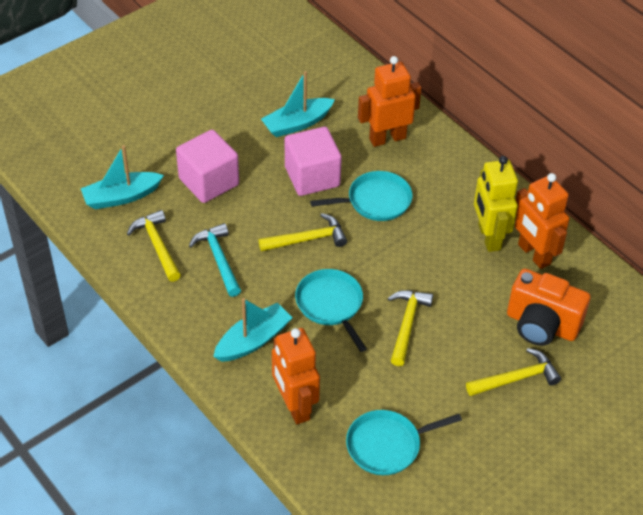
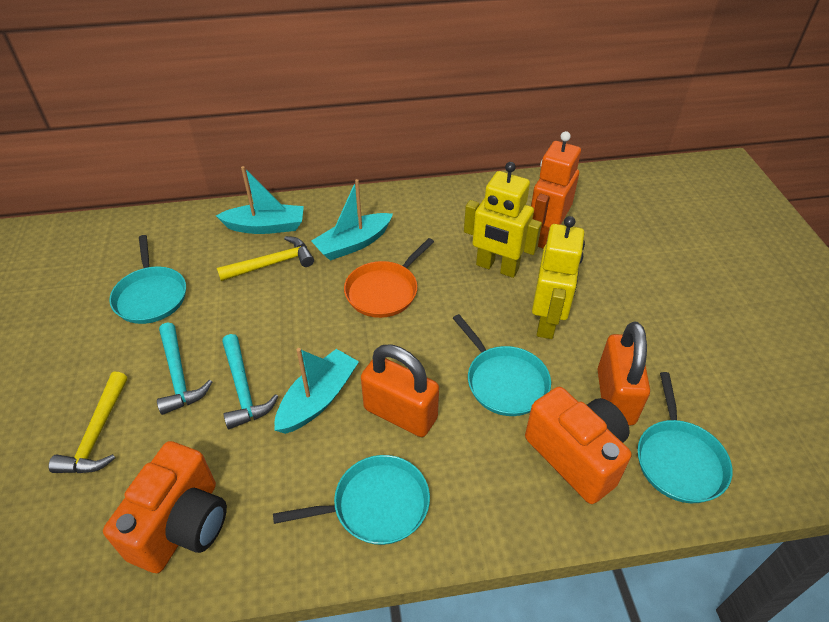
orange camera: [507,268,591,346] = 1 -> [103,441,227,573] [525,387,631,504] = 2
orange padlock: none = 0 -> [361,344,439,437] [597,322,650,426] = 2
orange pan: none = 0 -> [344,238,434,318] = 1
orange robot: [272,328,320,424] [358,56,421,147] [515,173,570,269] = 3 -> [531,131,581,249] = 1
pink cube: [176,130,239,203] [285,127,342,196] = 2 -> none = 0
turquoise hammer: [189,223,241,297] = 1 -> [157,322,212,415] [222,334,279,429] = 2
turquoise pan: [295,269,367,352] [310,171,412,221] [346,410,462,475] = 3 -> [109,235,186,324] [273,455,430,545] [453,314,551,416] [637,372,732,503] = 4
yellow hammer: [127,210,181,282] [258,213,347,252] [388,290,433,366] [466,348,561,396] = 4 -> [49,372,127,473] [217,236,314,281] = 2
yellow robot: [474,156,518,252] = 1 -> [464,162,542,278] [532,216,585,339] = 2

